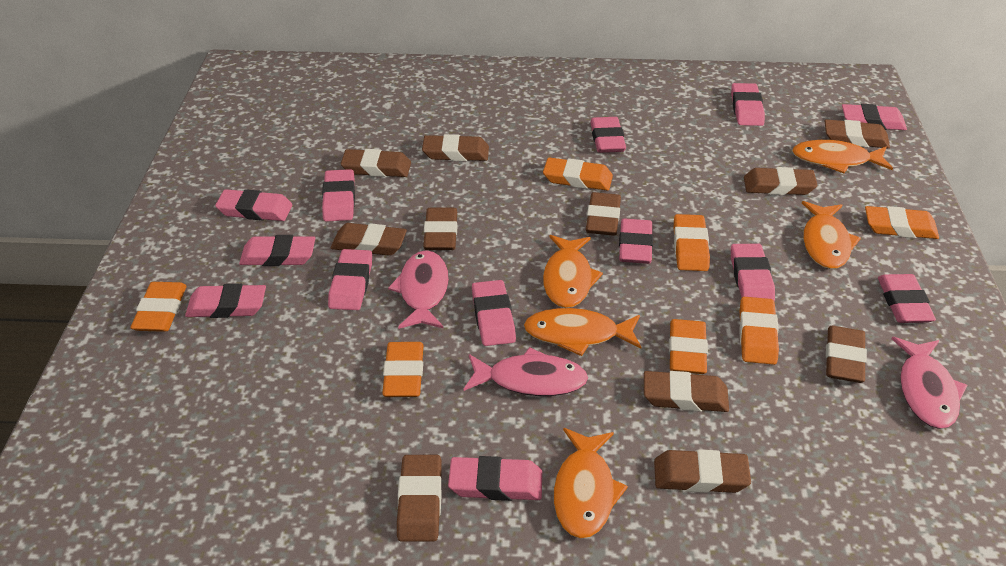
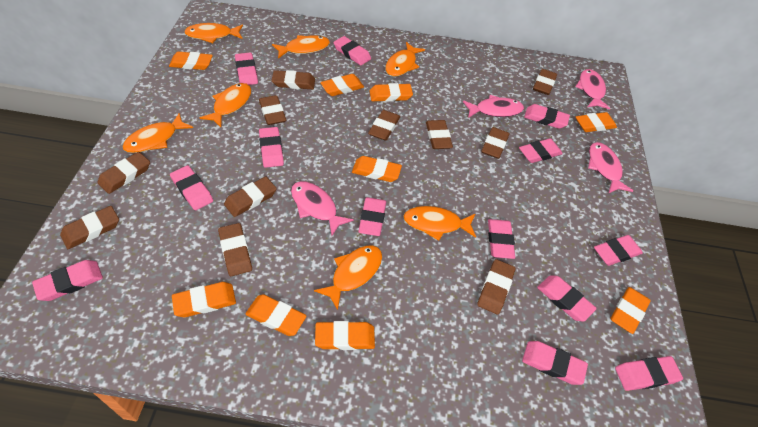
orange eraser: [131,282,187,332] [382,342,423,397] [543,157,613,191] [669,319,708,374] [674,214,710,271] [739,297,779,365] [865,206,939,239] = 7 -> [169,51,213,70] [172,282,236,317] [245,294,306,336] [315,321,375,350] [320,74,364,96] [352,156,402,182] [370,83,413,102] [576,112,617,132] [611,287,651,334] = 9
orange fish: [524,308,641,356] [543,235,603,308] [554,428,628,538] [792,140,893,173] [802,201,861,269] = 5 -> [122,113,193,153] [184,23,243,43] [200,83,251,127] [272,35,330,59] [314,246,382,310] [385,42,425,77] [403,206,476,241] = 7
pink fish: [388,250,449,329] [464,347,588,396] [892,337,967,429] = 3 -> [291,181,353,235] [463,95,524,118] [576,69,610,110] [588,142,633,194] = 4

